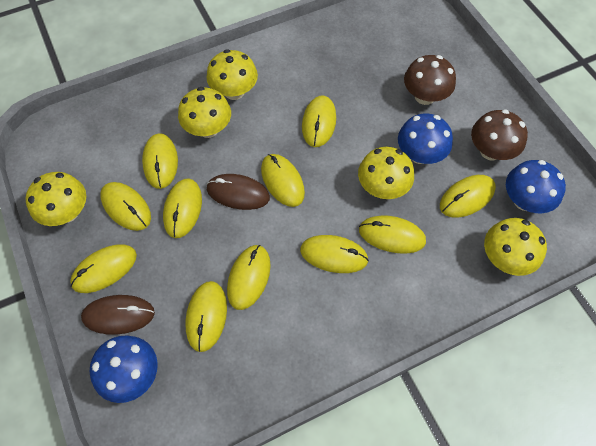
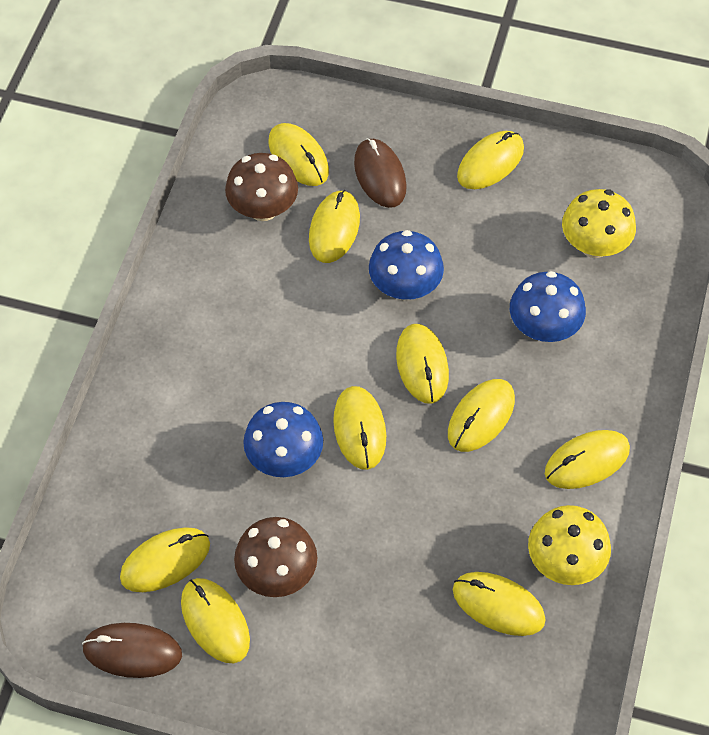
yellow mouse: [70,244,137,293] [100,182,151,231] [142,133,178,189] [163,179,202,238] [185,281,227,352] [227,245,271,310] [261,154,305,207] [300,235,369,273] [302,95,336,147] [359,216,426,254] [440,175,496,218] = 11 -> [120,527,210,592] [181,578,250,663] [268,123,329,186] [309,190,360,263] [333,386,386,470] [396,324,449,404] [448,379,515,452] [453,572,546,636] [457,131,524,189] [545,430,630,489] = 10
yellow mushroom: [26,172,86,226] [178,87,231,138] [206,49,258,100] [358,147,414,199] [484,218,547,276] = 5 -> [528,505,611,585] [562,189,636,258] = 2

